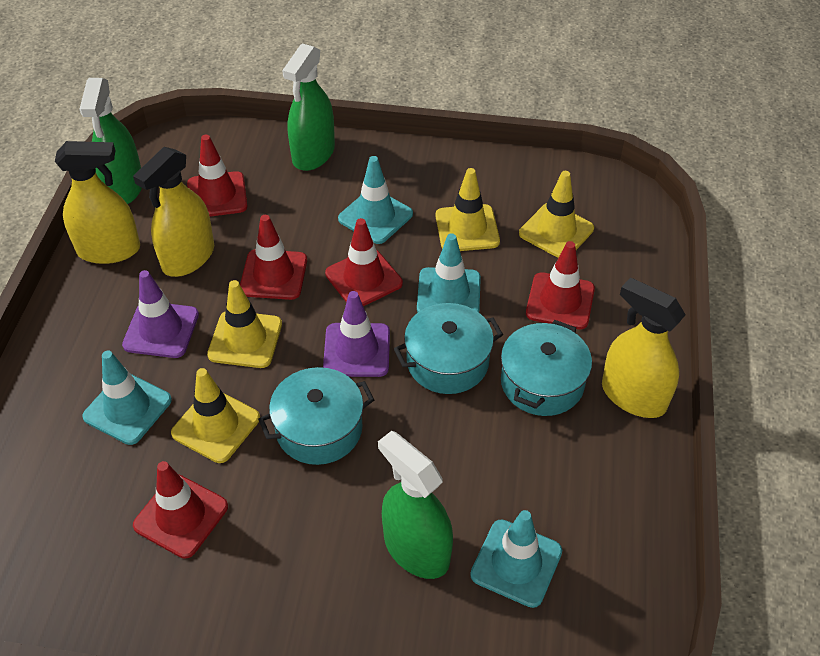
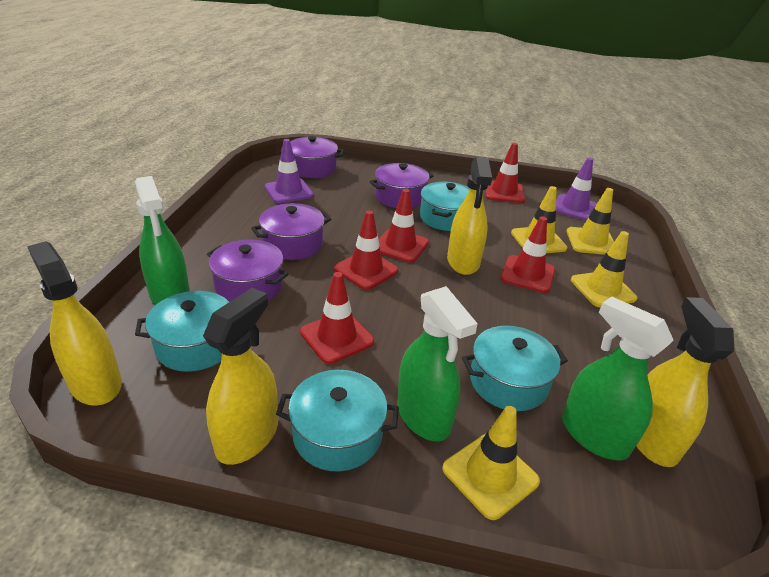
purple pot: none = 0 -> [207,239,288,302] [251,203,331,260] [280,136,344,178] [369,163,433,208] = 4
turquoise pot: [258,367,374,465] [394,303,503,394] [501,320,592,416] = 3 -> [135,291,229,372] [276,370,399,471] [420,182,470,231] [462,326,568,411] = 4
turquoise traffic cone: [82,351,172,445] [338,156,413,244] [417,233,481,312] [470,510,562,608] = 4 -> none = 0
yellow spray bottle: [55,141,140,264] [133,147,214,277] [602,277,686,418] = 3 -> [27,241,122,406] [203,288,278,465] [447,157,492,275] [636,297,735,467] = 4

